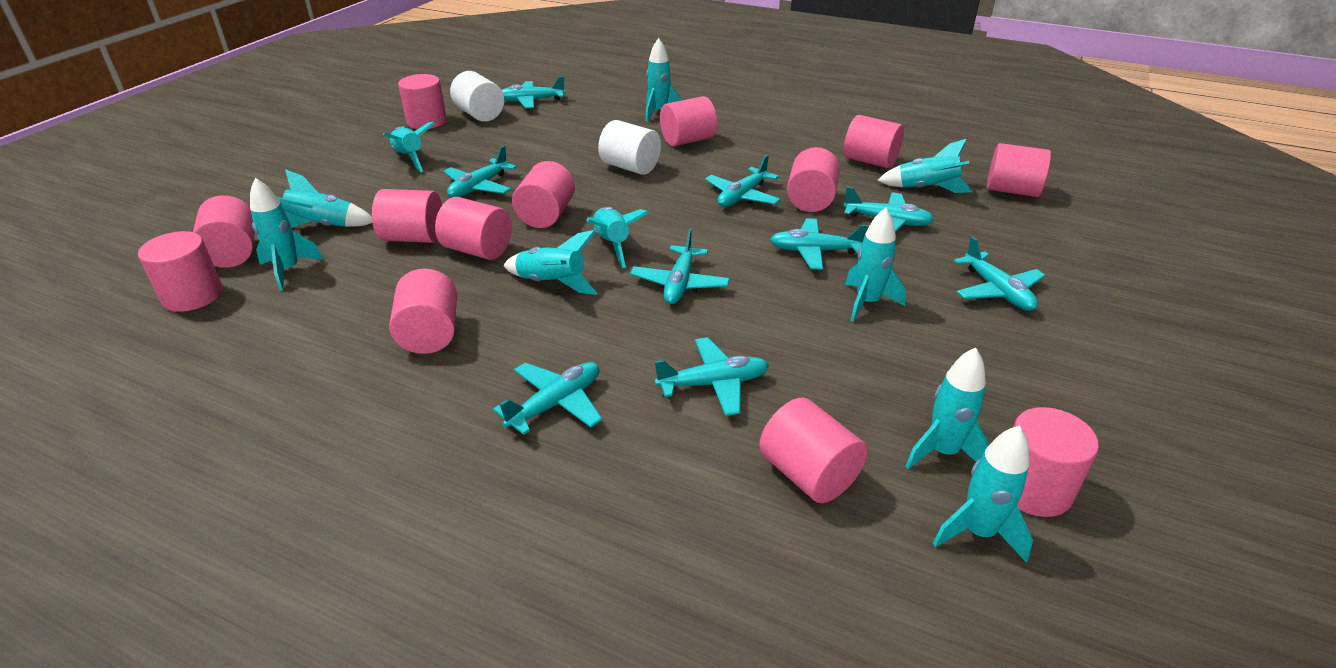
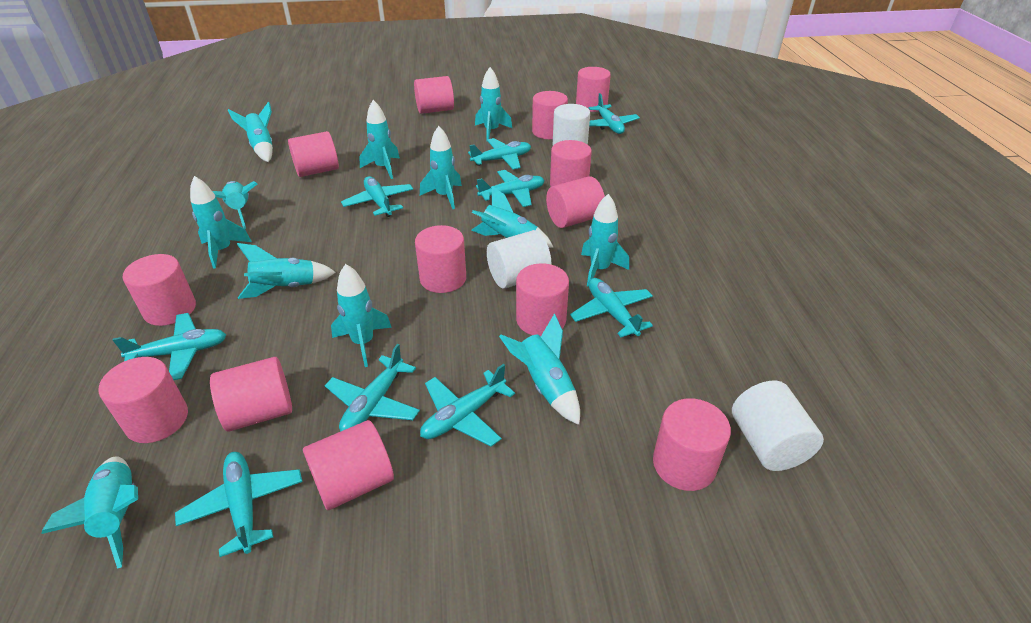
turquoise rocket: [250,178,323,291] [277,169,372,228] [383,122,435,172] [503,230,597,295] [587,207,648,268] [645,38,682,122] [845,208,906,322] [877,139,973,193] [906,347,989,469] [933,425,1033,563] = 10 -> [41,456,138,569] [190,176,252,268] [212,181,257,229] [228,102,273,162] [237,243,336,299] [331,264,392,367] [359,100,400,179] [420,126,462,209] [471,186,554,248] [475,67,512,142] [499,313,580,425] [581,194,629,287] = 12
white cylinder: [450,71,504,122] [598,120,661,175] = 2 -> [487,230,552,289] [553,104,590,145] [732,381,824,471] = 3

